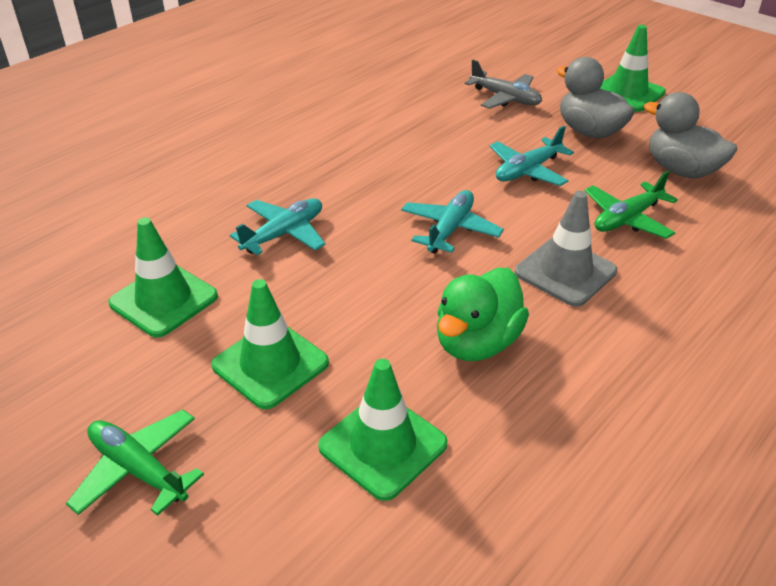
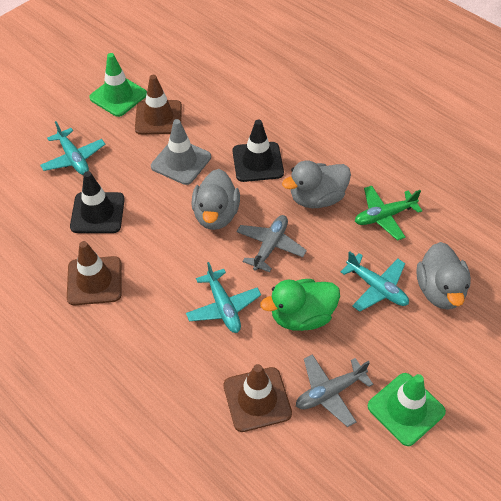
black traffic cone: none = 0 -> [70,171,125,233] [233,120,284,182] = 2
brown traffic cone: none = 0 -> [67,241,121,305] [135,75,182,135] [223,364,292,432] = 3
green plane: [66,410,204,516] [584,171,678,239] = 2 -> [355,186,422,241] = 1
green traffic cone: [108,217,218,338] [211,279,329,409] [318,359,447,501] [600,25,666,112] = 4 -> [89,53,147,117] [368,373,446,446] = 2
grey duck: [557,57,635,139] [644,92,737,178] = 2 -> [191,169,240,230] [282,161,351,208] [416,242,471,310] = 3
grey plane: [465,60,542,109] = 1 -> [236,215,307,272] [296,354,373,427] = 2

